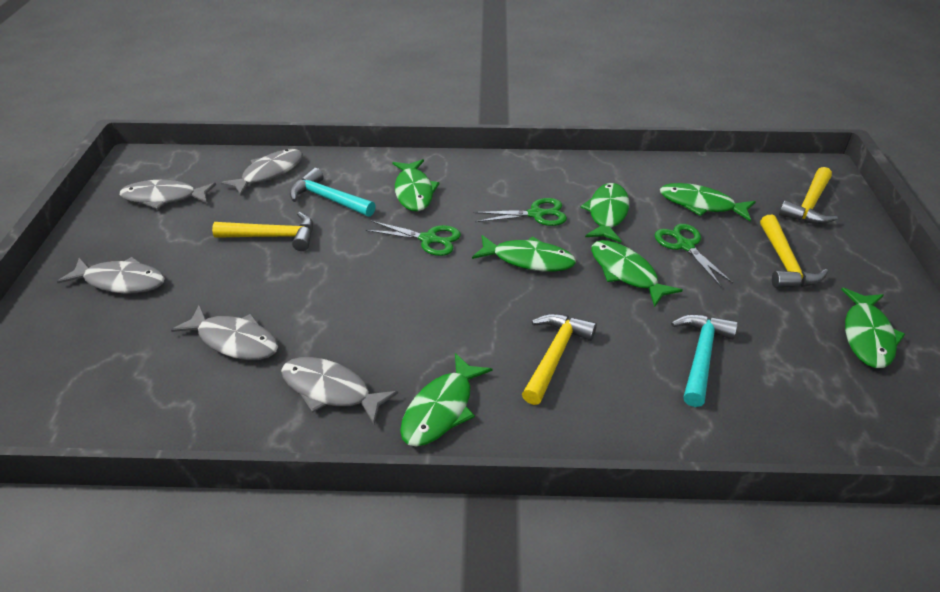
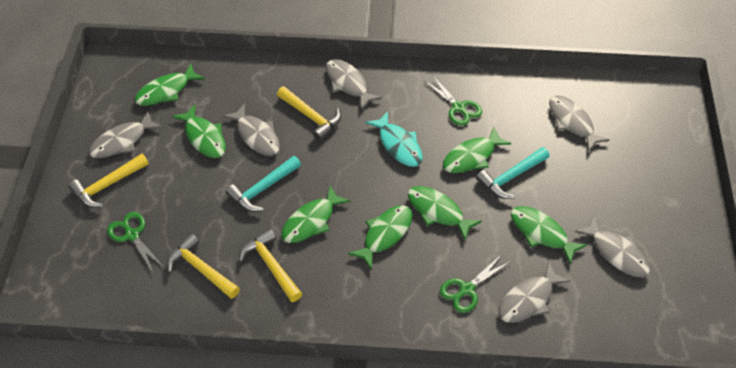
grey fish: [57,257,165,294] [120,180,216,210] [171,305,278,360] [220,149,303,196] [281,357,398,424] = 5 -> [89,112,163,158] [223,103,280,156] [326,59,382,110] [499,261,571,323] [549,95,610,152] [575,216,650,277] = 6
turquoise fish: none = 0 -> [366,111,423,167] = 1

